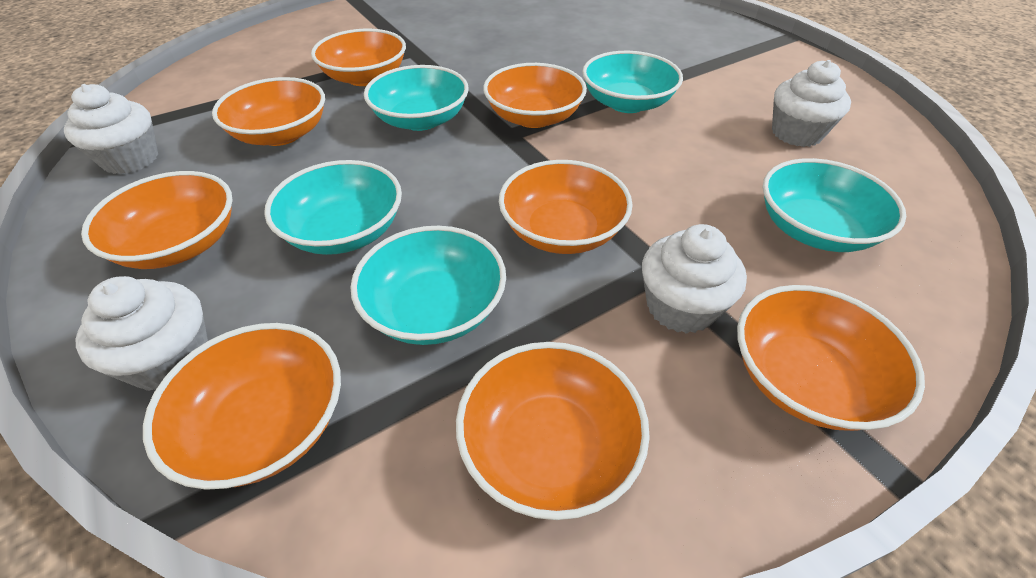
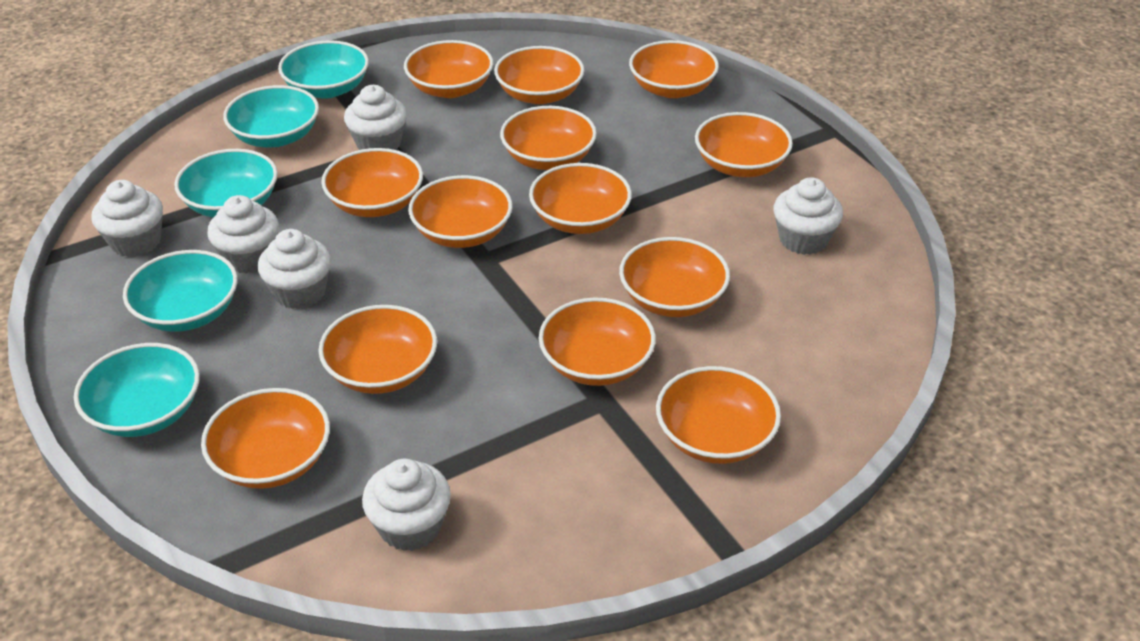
orange bowl: [81,171,233,269] [143,323,341,490] [212,77,325,146] [311,29,406,86] [456,342,650,520] [483,63,587,128] [499,160,632,254] [737,285,925,431] = 8 -> [201,388,330,489] [319,305,437,394] [321,148,423,217] [404,40,493,98] [408,175,512,248] [494,46,584,104] [500,106,597,170] [529,163,632,234] [539,297,656,386] [619,237,730,317] [629,40,719,98] [656,366,781,464] [695,112,793,177] = 13
white cupcake: [64,84,158,174] [76,276,208,391] [642,224,747,334] [772,60,851,147] = 4 -> [91,180,163,257] [207,195,279,274] [258,229,331,309] [344,85,407,150] [362,459,451,551] [773,177,843,255] = 6

